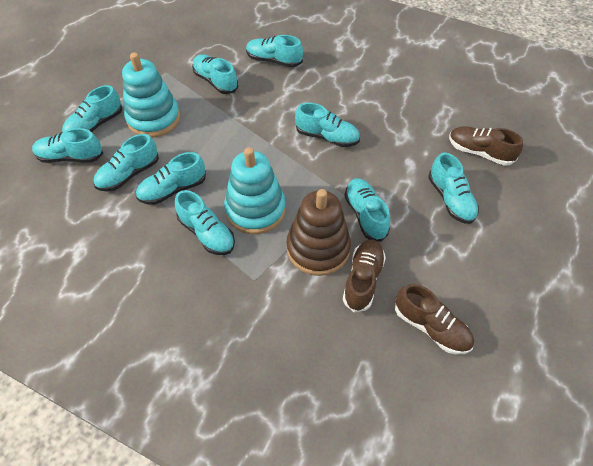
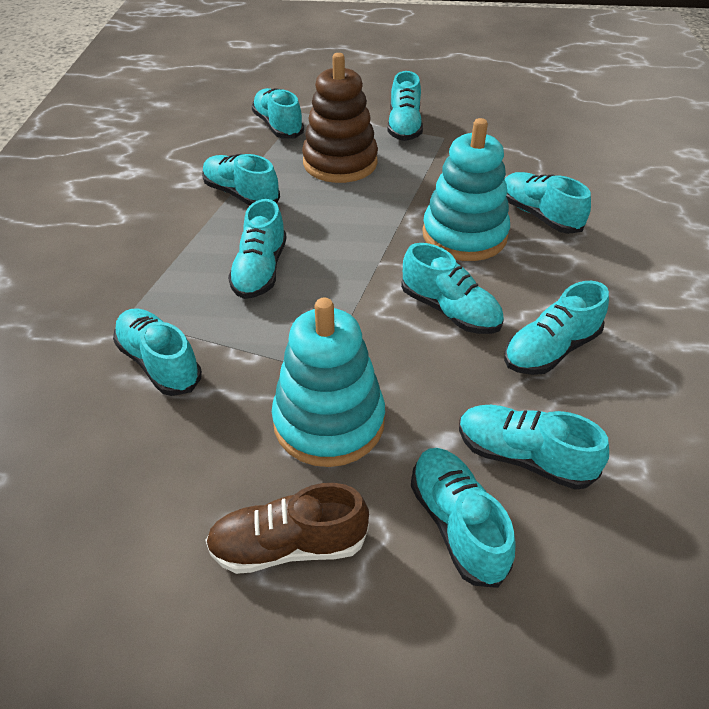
brown shoe: [343,239,386,312] [395,284,474,355] [449,126,523,166] = 3 -> [205,483,369,574] = 1

